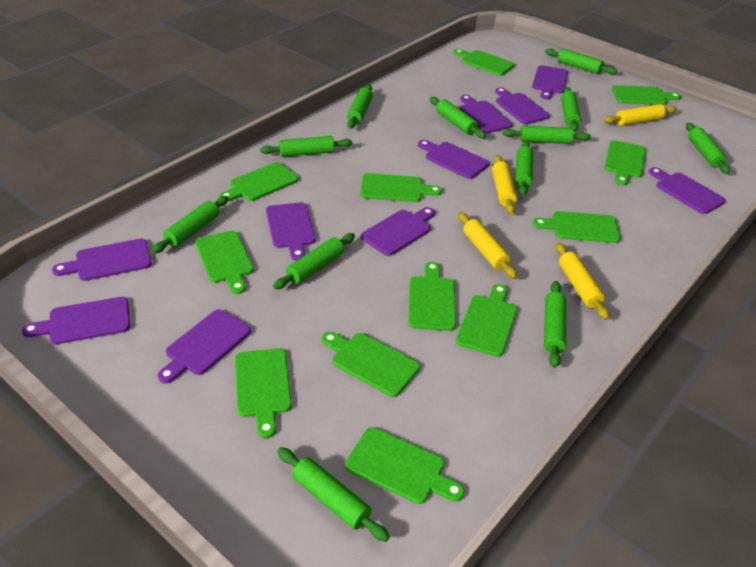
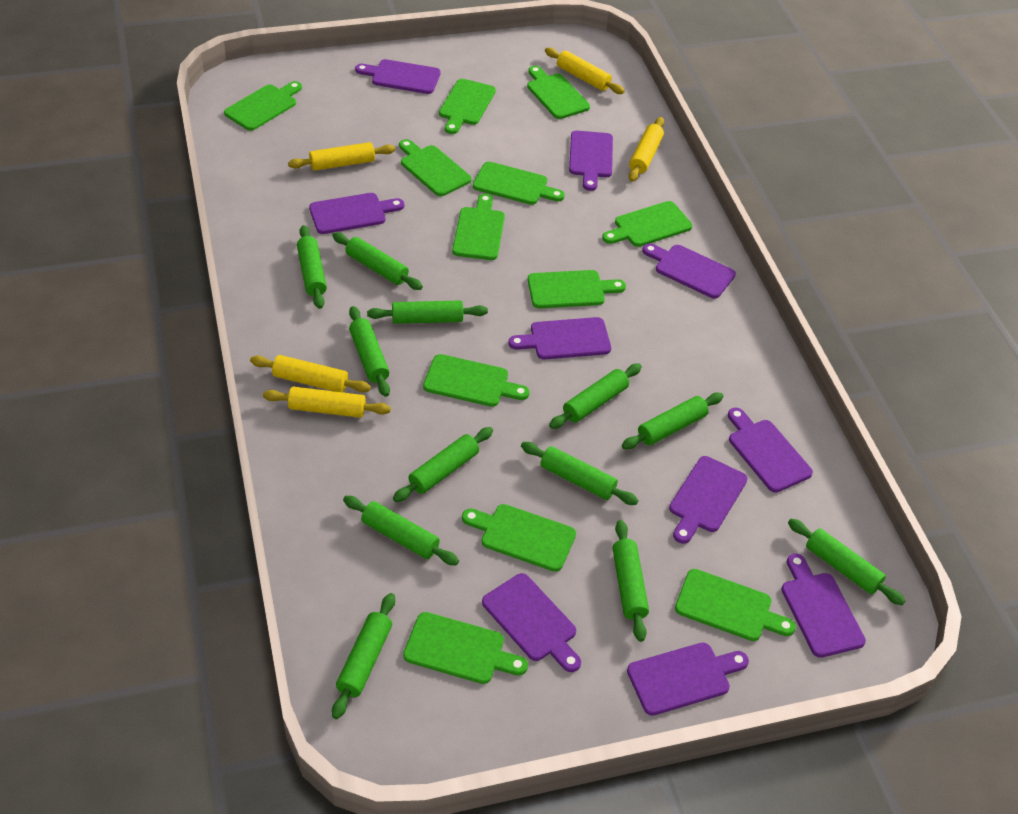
yellow rolling pin: [458,212,517,279] [492,155,517,215] [556,243,609,320] [604,104,677,126] = 4 -> [250,355,371,392] [263,387,391,418] [288,142,395,171] [545,48,625,94] [628,117,664,182] = 5

